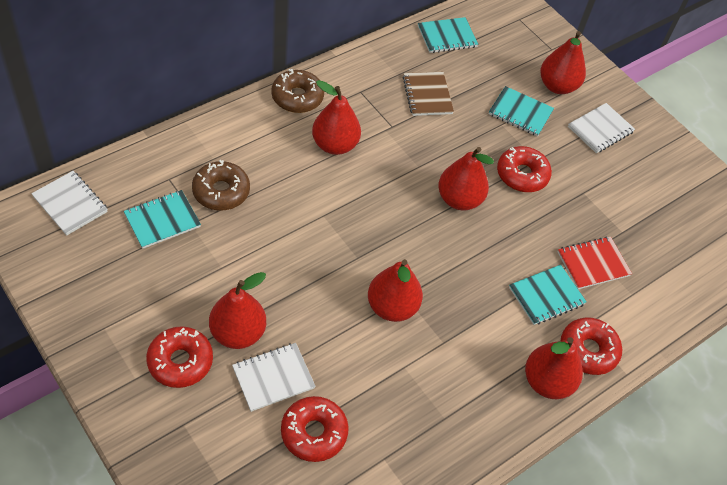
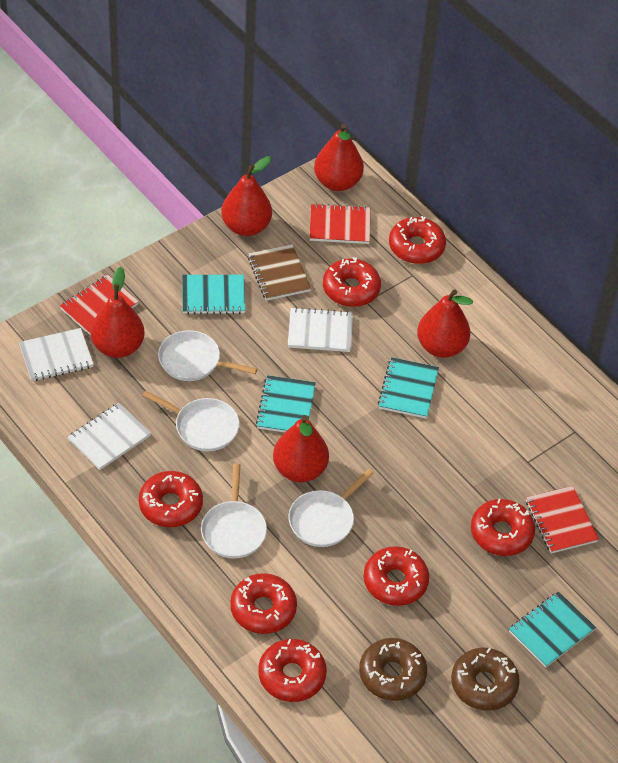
red donut: [146,326,213,388] [281,396,349,462] [497,146,552,192] [561,317,622,375] = 4 -> [139,471,203,527] [230,573,297,634] [258,639,327,702] [323,257,381,307] [364,546,429,606] [389,216,446,264] [471,499,535,556] = 7
red notebook: [558,237,632,289] = 1 -> [60,275,139,336] [309,203,370,244] [526,486,599,553] = 3
red pear: [209,272,266,349] [312,80,361,155] [368,259,423,322] [438,147,494,210] [525,337,583,399] [540,31,586,94] = 6 -> [91,267,145,358] [221,156,272,236] [273,415,329,482] [314,124,364,191] [417,289,473,358] = 5
white pan: none = 0 -> [142,391,239,451] [158,330,257,381] [201,463,267,559] [288,469,374,547] = 4

